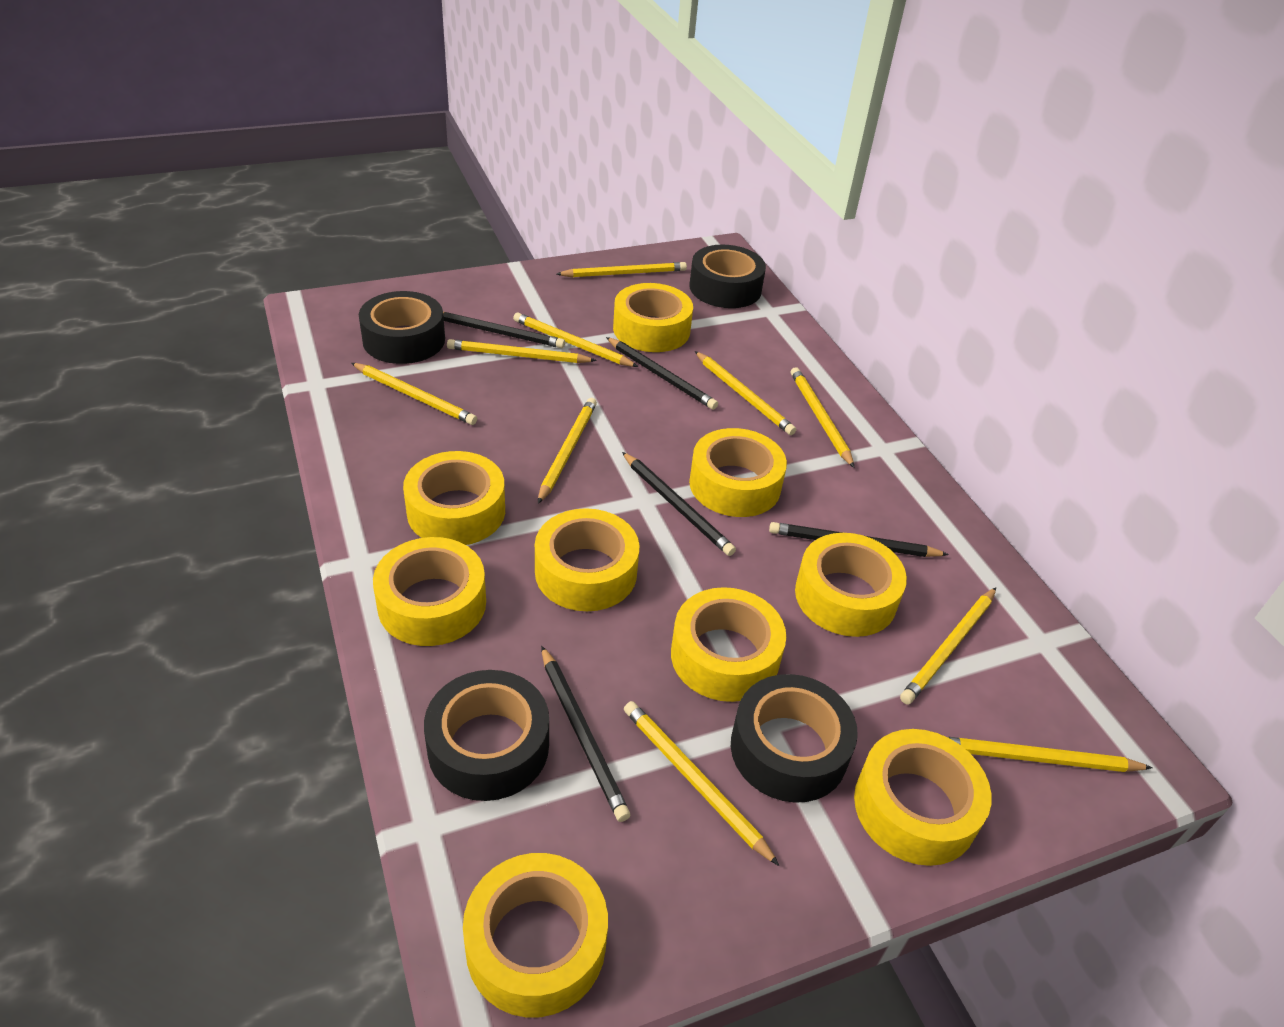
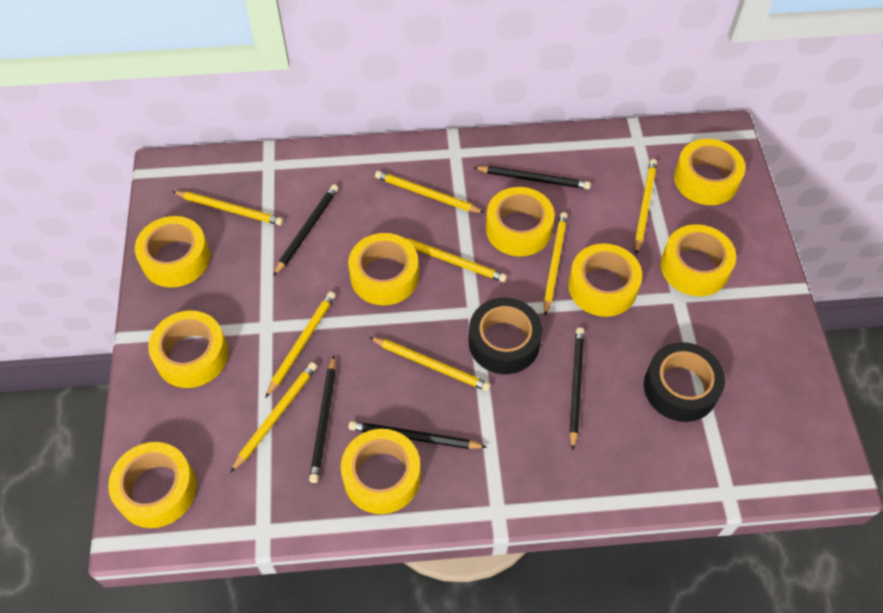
black tape: [359,291,445,364] [424,670,549,801] [689,245,766,308] [731,674,858,803] = 4 -> [469,298,542,374] [644,342,725,422] = 2
yellow pencil: [351,363,477,425] [447,339,597,363] [513,312,638,367] [538,398,597,504] [556,262,687,277] [624,701,779,866] [695,351,796,435] [791,367,854,468] [900,588,996,704] [948,737,1152,772] = 10 -> [172,191,283,225] [230,362,317,473] [265,291,336,398] [369,337,491,391] [375,171,485,213] [403,237,507,282] [544,212,568,316] [635,159,657,255] = 8

